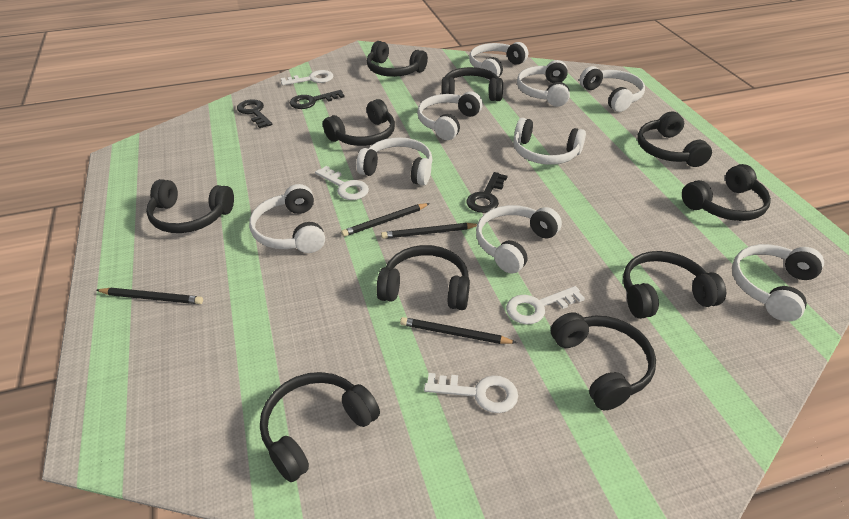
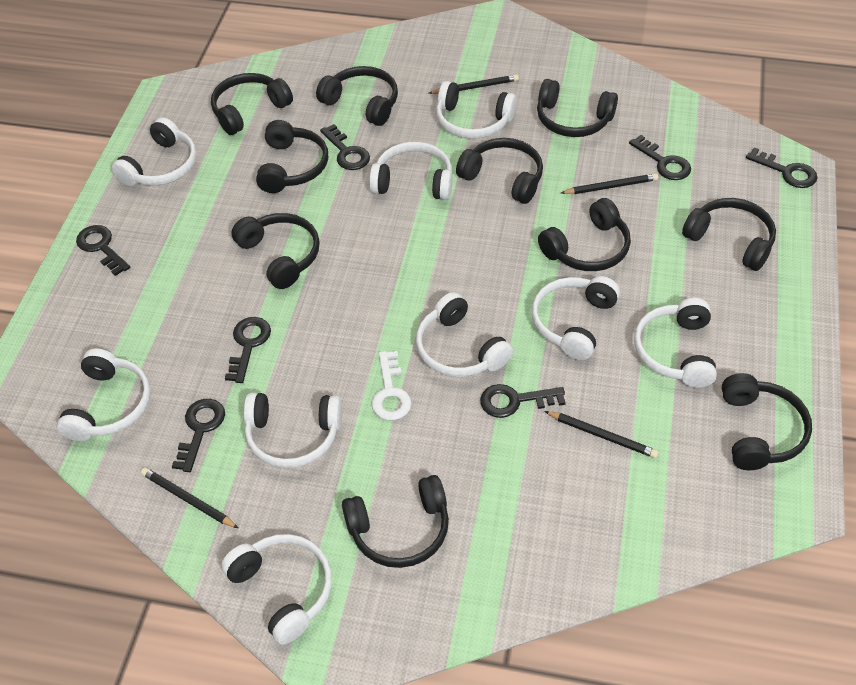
black key: [237,99,272,128] [290,90,345,109] [466,172,508,213] = 3 -> [76,225,130,276] [172,399,225,472] [225,317,271,383] [320,124,370,170] [480,384,566,418] [629,135,691,180] [746,147,818,188] = 7
white key: [281,70,333,85] [315,166,369,200] [424,373,518,413] [506,286,585,325] = 4 -> [372,351,412,420] = 1

